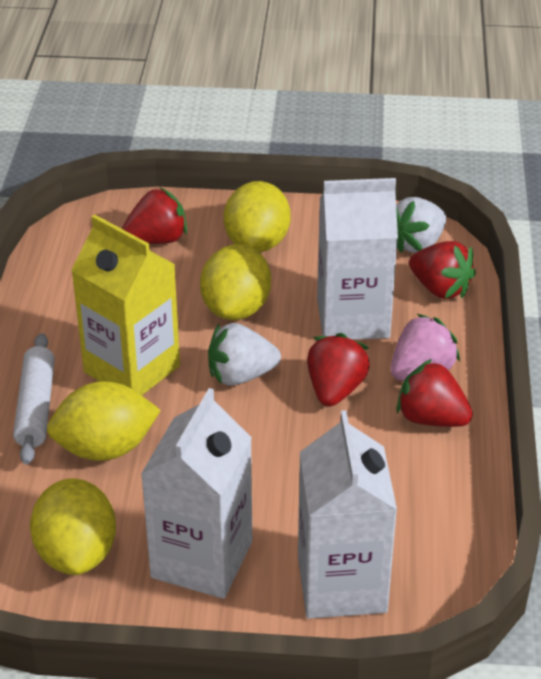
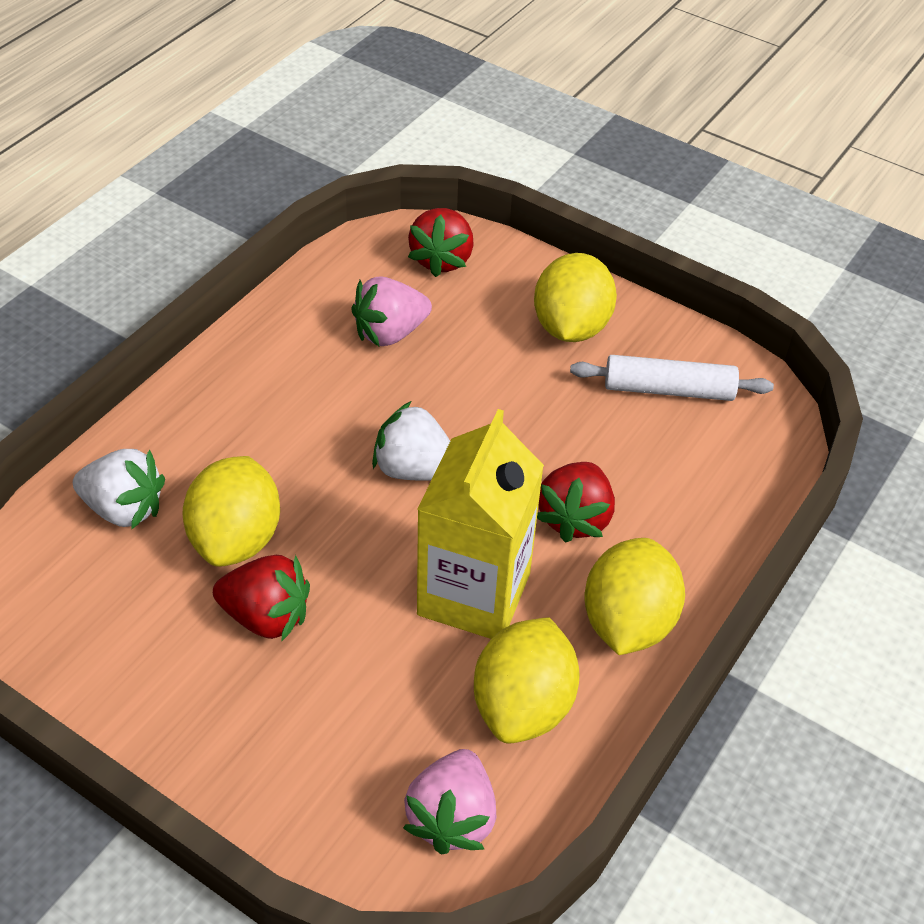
pink strawberry: [390,314,460,381] = 1 -> [351,276,432,346] [403,749,496,855] = 2
red strawberry: [122,187,187,244] [307,333,370,407] [396,359,473,427] [409,241,476,299] = 4 -> [213,555,310,642] [408,208,474,277] [537,462,615,543] = 3
white carton: [141,388,252,599] [298,410,397,619] [317,178,398,340] = 3 -> none = 0

